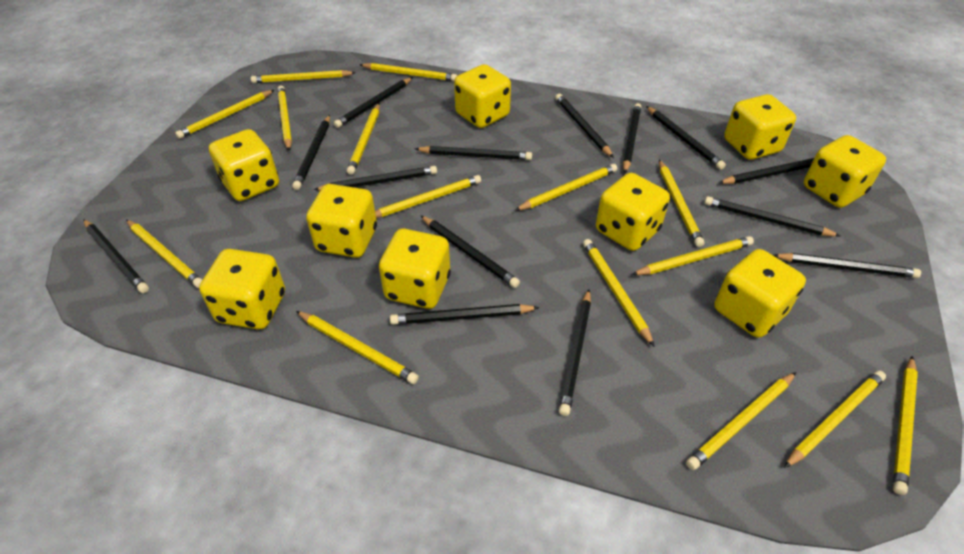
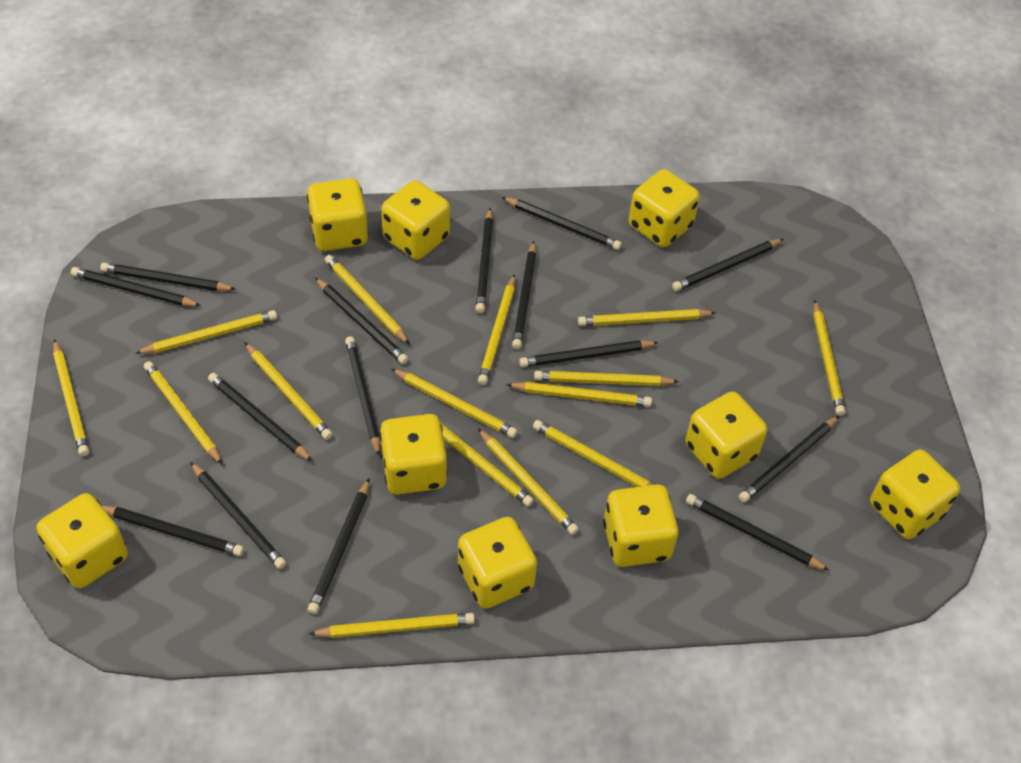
black pencil: [83,219,149,293] [292,115,330,190] [314,166,437,191] [334,77,413,128] [390,304,539,325] [415,146,532,160] [421,216,520,288] [555,94,614,158] [559,289,591,416] [623,103,641,173] [646,106,726,170] [704,196,840,237] [718,158,814,184] [773,253,921,278] = 14 -> [71,267,201,306] [100,263,236,291] [102,506,244,556] [190,462,286,569] [208,373,312,461] [307,478,370,614] [315,278,408,364] [345,336,380,457] [475,208,493,313] [502,197,622,250] [512,241,536,349] [519,340,659,367] [672,239,783,291] [686,494,830,571] [739,416,839,503] = 15

